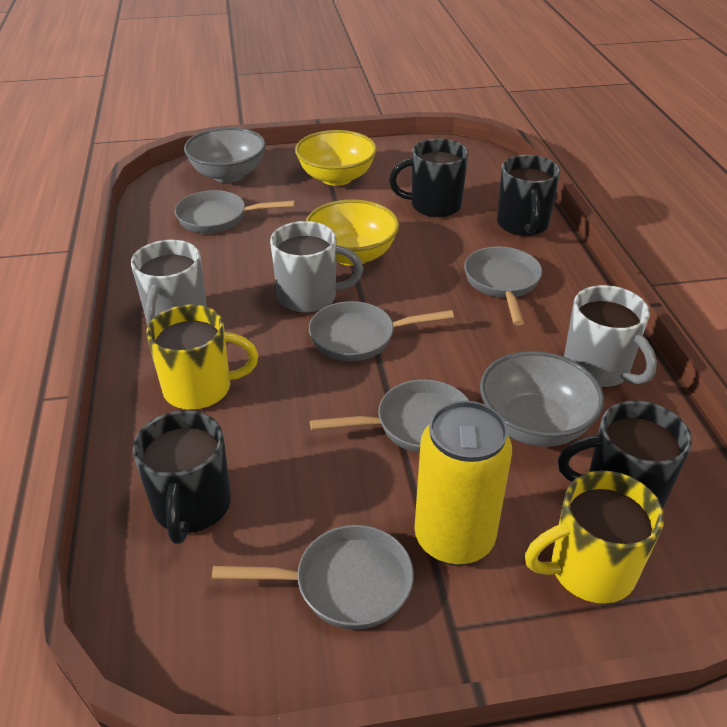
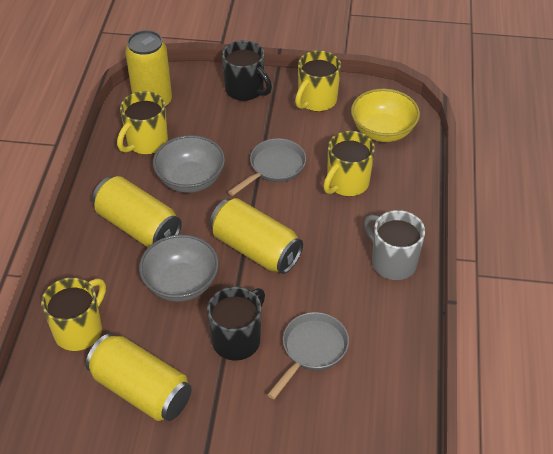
black mug: [133,410,231,544] [389,139,468,217] [497,155,560,236] [558,400,692,509] = 4 -> [207,287,265,361] [222,40,272,101] = 2
grey mug: [131,240,207,326] [270,221,363,313] [564,285,657,388] = 3 -> [364,210,425,280] = 1
grey pan: [175,190,295,233] [212,525,414,630] [309,301,454,361] [310,379,469,453] [464,246,542,326] = 5 -> [228,138,306,196] [267,312,349,399] = 2
yellow bowl: [295,130,377,186] [306,199,399,266] = 2 -> [351,89,420,142] = 1
yellow can: [415,401,512,566] = 1 -> [86,334,192,421] [92,176,182,247] [125,30,172,108] [209,198,303,274] = 4
yellow mug: [146,304,258,410] [525,471,664,604] = 2 -> [41,277,106,351] [117,91,168,155] [295,50,341,112] [323,131,375,196] = 4

